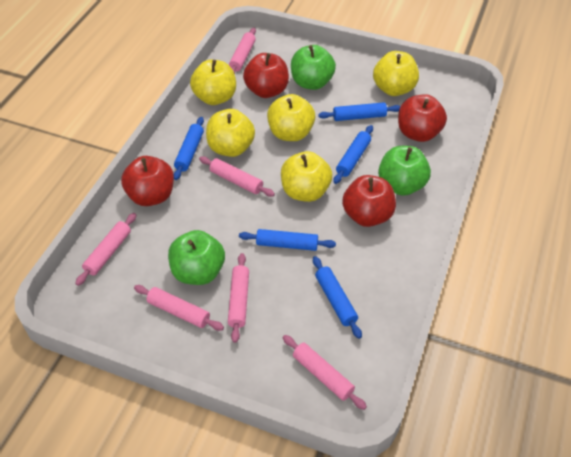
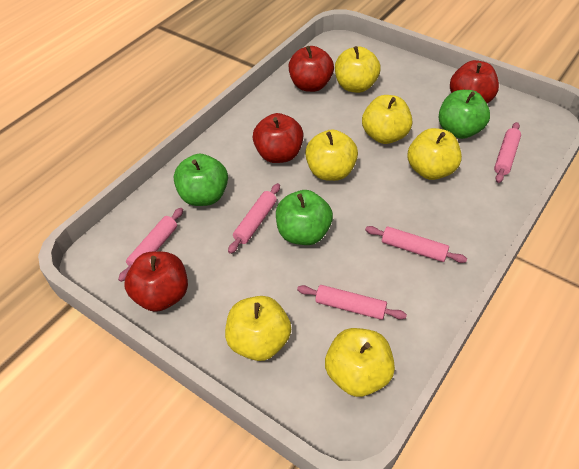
blue rolling pin: [174,117,204,180] [239,229,336,251] [313,256,362,339] [318,102,400,121] [333,125,373,184] = 5 -> none = 0
pink rolling pin: [75,213,136,286] [134,285,224,331] [199,156,275,197] [228,253,249,343] [229,28,256,74] [283,335,367,410] = 6 -> [118,208,183,282] [228,183,280,254] [297,285,407,320] [365,226,467,263] [494,122,521,183] = 5
yellow apple: [190,60,236,105] [206,109,255,157] [267,94,315,141] [281,151,332,202] [373,51,419,96] = 5 -> [225,296,291,361] [305,129,358,181] [325,328,395,397] [335,46,381,93] [362,95,412,144] [407,128,462,180] = 6

